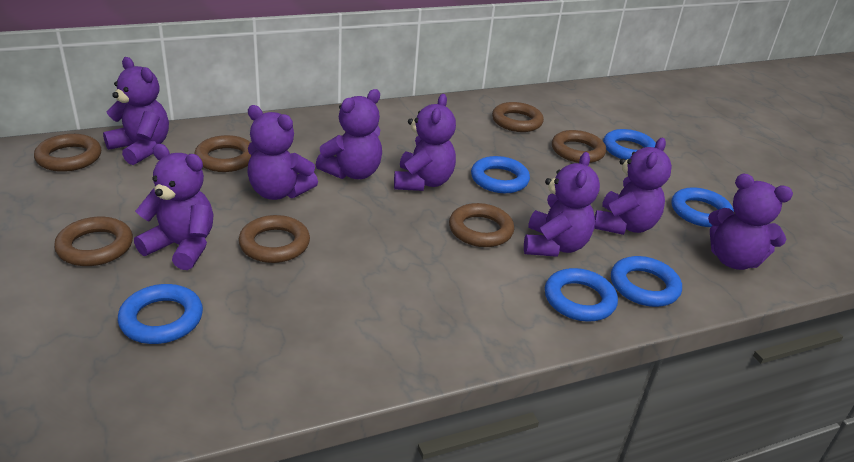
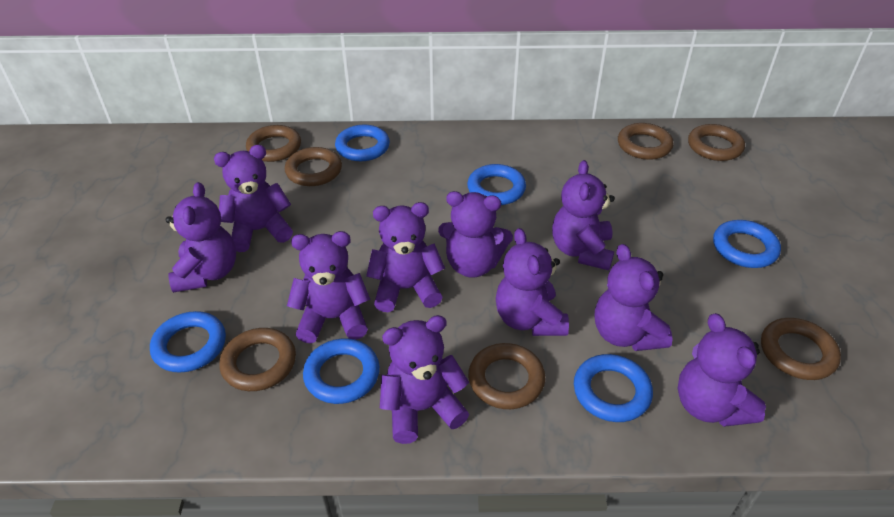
purple teddy bear: [103,57,169,165] [134,144,213,270] [247,105,318,200] [316,89,382,179] [394,94,456,191] [524,152,600,257] [594,138,672,235] [708,174,793,270] = 8 -> [166,182,236,293] [214,145,293,252] [287,231,370,343] [366,202,445,312] [380,315,469,444] [438,191,513,278] [496,228,569,336] [552,160,615,270] [595,244,673,351] [678,313,766,427] = 10

